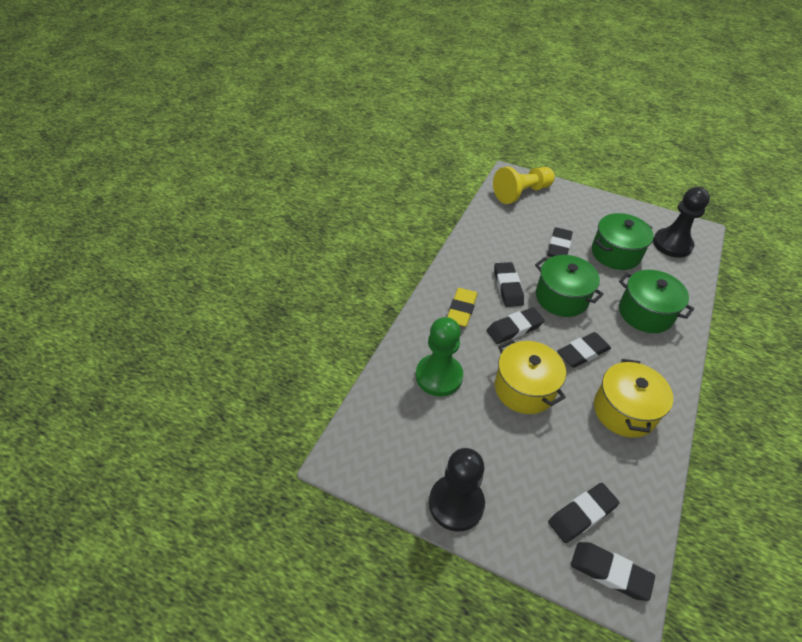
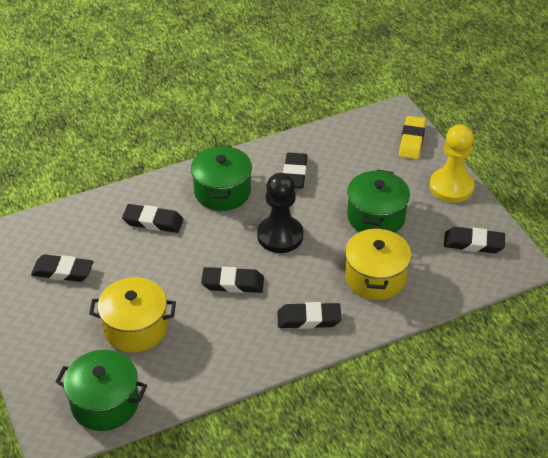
black pawn: [429,448,485,532] [653,187,710,258] = 2 -> [257,173,303,253] = 1
green pawn: [416,317,463,397] = 1 -> none = 0

